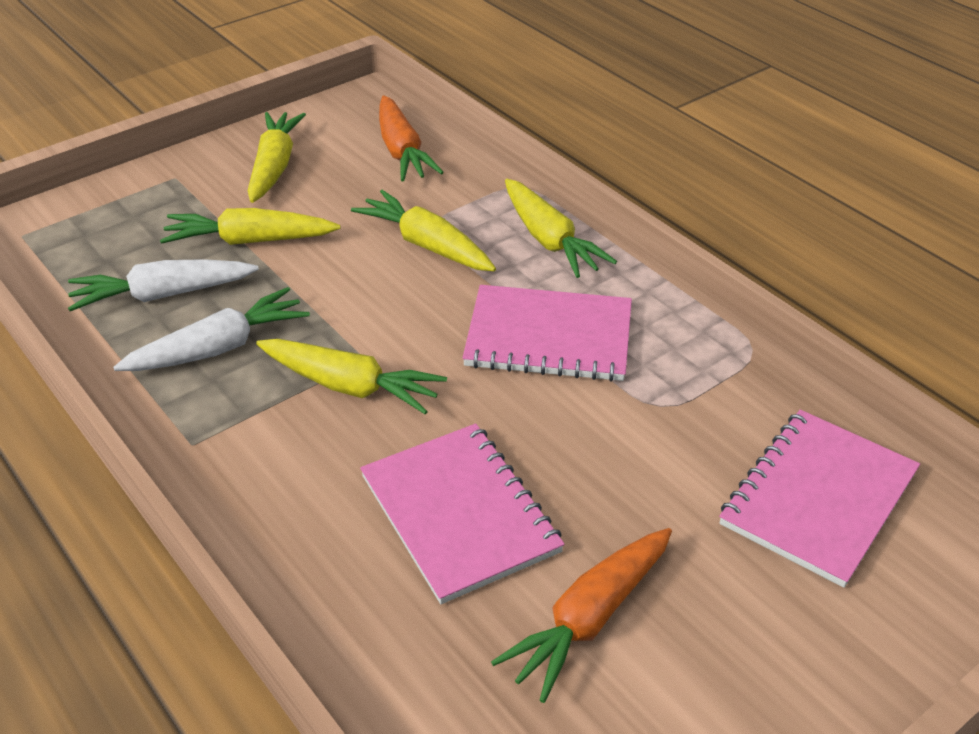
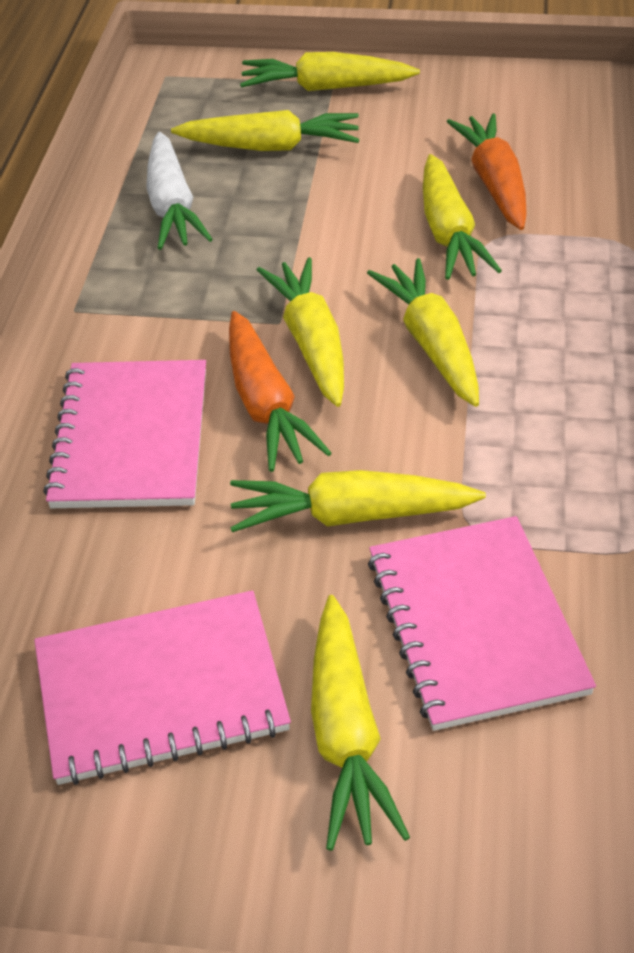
white carrot: [68,259,259,311] [113,287,310,371] = 2 -> [146,132,213,250] = 1
yellow carrot: [160,208,340,245] [248,112,306,203] [256,339,447,414] [351,190,496,271] [505,179,617,278] = 5 -> [171,110,359,151] [230,470,486,532] [240,52,420,91] [257,257,344,407] [311,595,410,851] [367,258,479,407] [423,154,502,280] = 7

